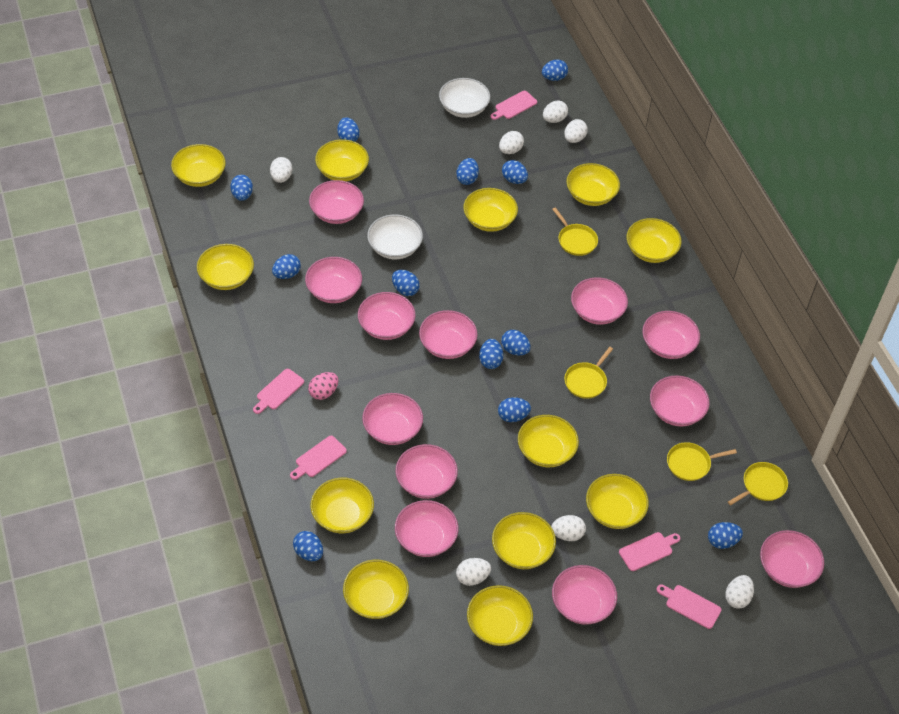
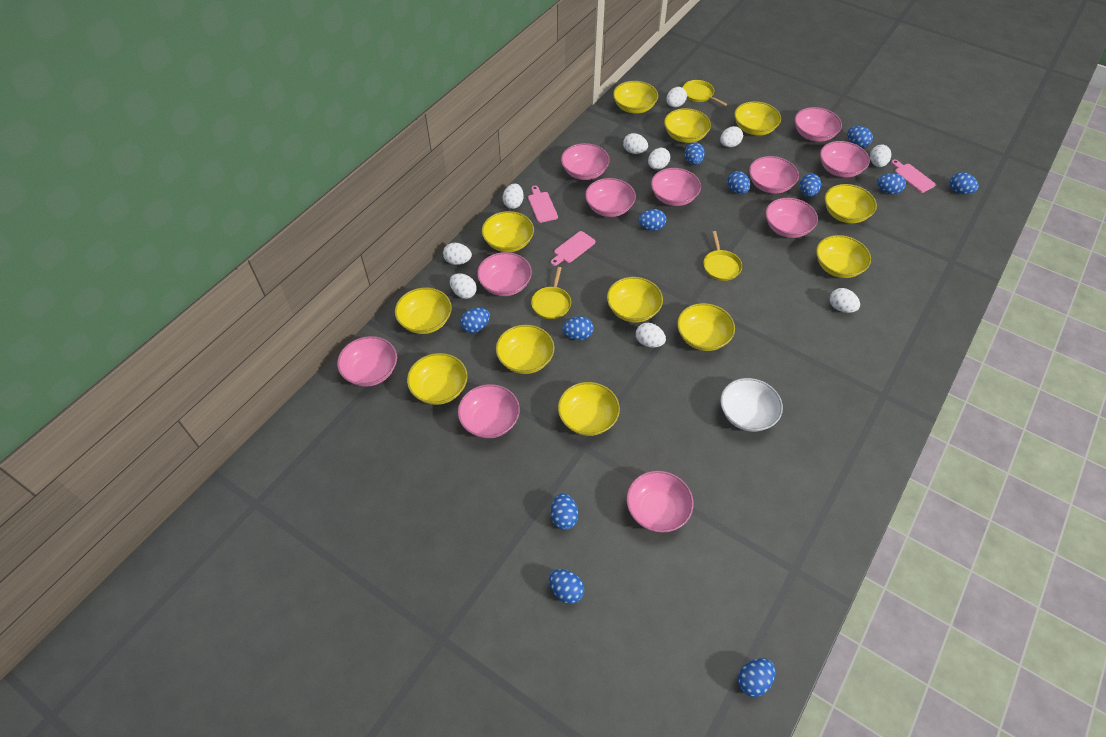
pink bowl: [305,257,362,303] [309,180,364,224] [358,292,416,340] [362,393,423,445] [395,444,458,499] [395,500,459,557] [419,310,478,359] [552,565,617,625] [571,277,628,325] [642,311,700,359] [650,375,710,427] [760,530,824,588] = 12 -> [337,336,397,387] [458,384,520,438] [477,252,532,296] [561,143,610,180] [585,178,636,217] [626,471,693,533] [651,168,701,206] [749,156,799,194] [765,198,818,238] [794,107,842,142] [820,141,870,178] = 11
pink cutting board: [253,369,304,414] [290,436,347,480] [491,91,537,120] [619,532,680,571] [656,585,721,629] = 5 -> [528,186,558,223] [551,231,596,266] [891,159,936,193] = 3
pink egg: [308,372,338,400] = 1 -> none = 0
white bowl: [367,215,423,259] [439,78,490,118] = 2 -> [720,378,783,432] = 1
white egg: [270,157,292,183] [456,558,491,586] [499,131,524,154] [543,100,568,123] [551,515,586,541] [564,119,588,143] [725,575,754,609] = 7 -> [443,243,472,265] [450,273,477,299] [503,183,523,209] [623,133,648,154] [636,323,666,348] [648,148,670,169] [666,87,687,107] [720,126,743,147] [830,288,860,313] [870,145,891,167] = 10
yellow pan: [552,207,598,256] [564,347,613,399] [667,442,737,481] [728,462,788,505] = 4 -> [531,267,571,319] [682,80,727,106] [703,231,742,281] = 3

